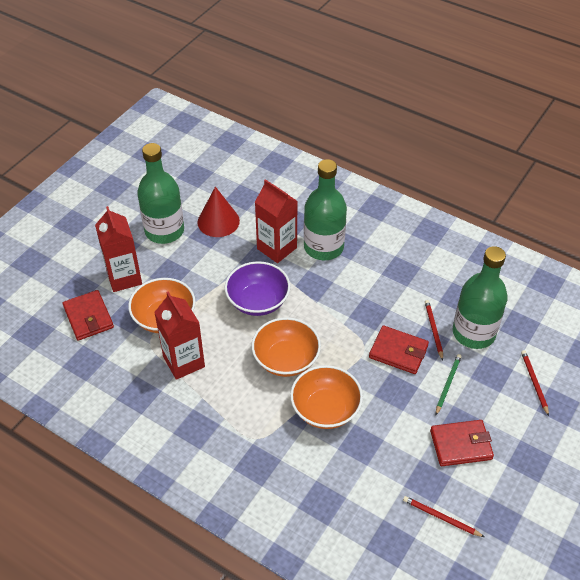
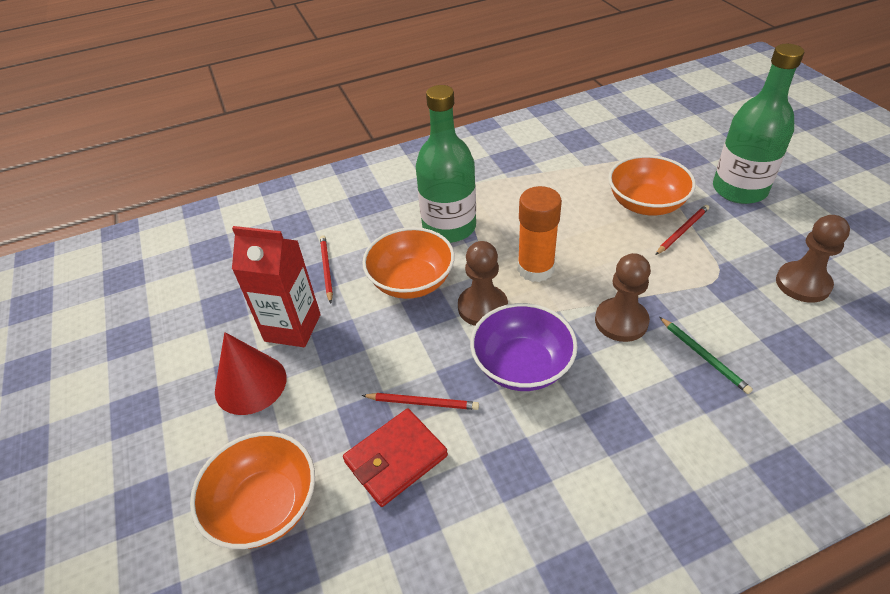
brown pawn: none = 0 -> [458,241,508,326] [595,253,651,342] [776,215,850,302] = 3
green bottle: [137,143,184,244] [304,159,347,260] [453,246,508,349] = 3 -> [416,85,476,243] [713,44,804,204] = 2
orange glue stick: none = 0 -> [518,186,562,282] = 1
red carton: [95,206,142,292] [154,292,205,380] [255,179,298,263] = 3 -> [232,226,321,347] = 1
red wallet: [63,290,114,341] [369,325,429,374] [430,420,494,466] = 3 -> [343,408,448,507] = 1

